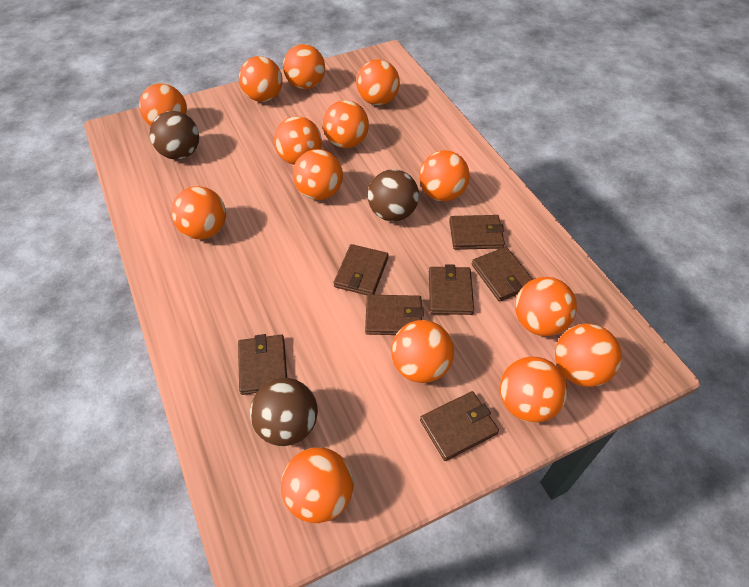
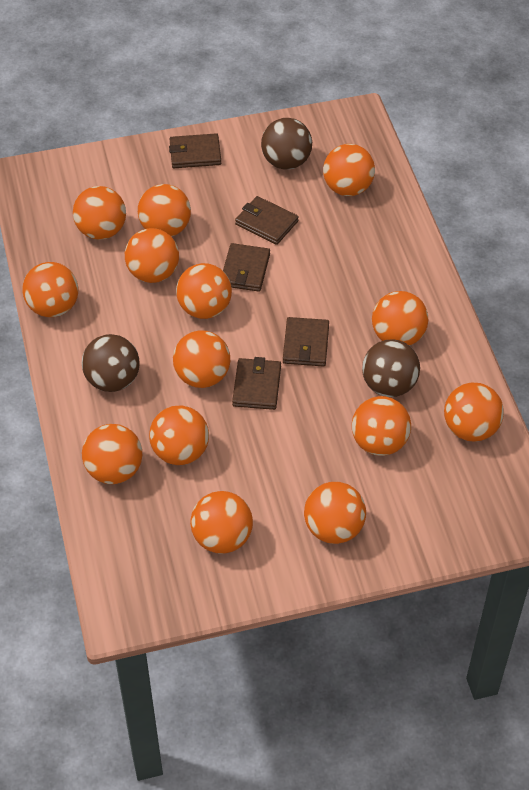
brown wallet: [238,334,287,395] [334,244,388,295] [365,295,424,335] [420,391,499,461] [429,264,474,315] [449,215,505,250] [472,247,533,302] = 7 -> [169,133,221,168] [223,243,270,292] [232,357,281,410] [235,196,299,245] [283,317,329,367] = 5

